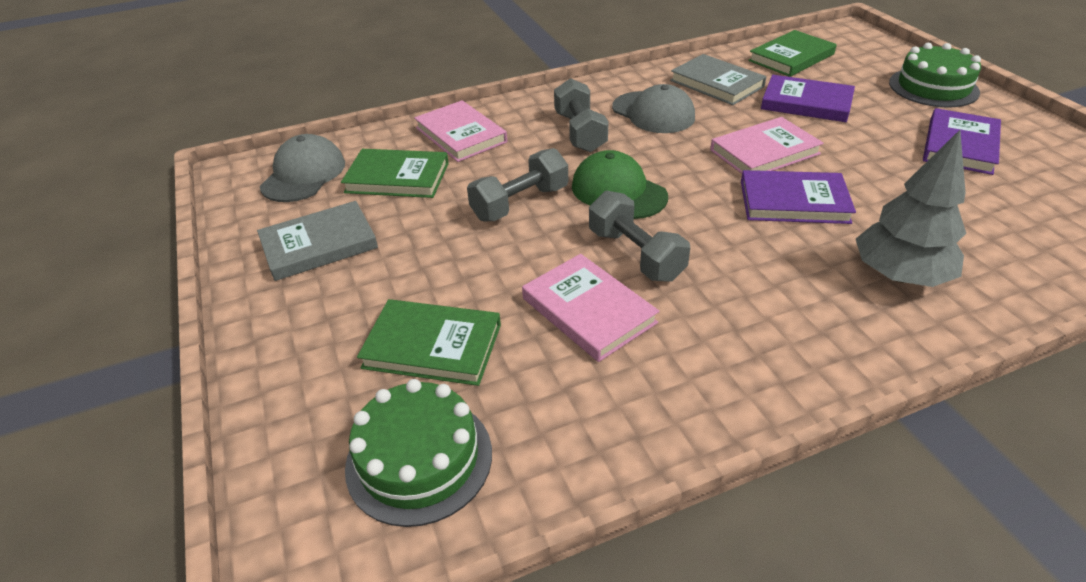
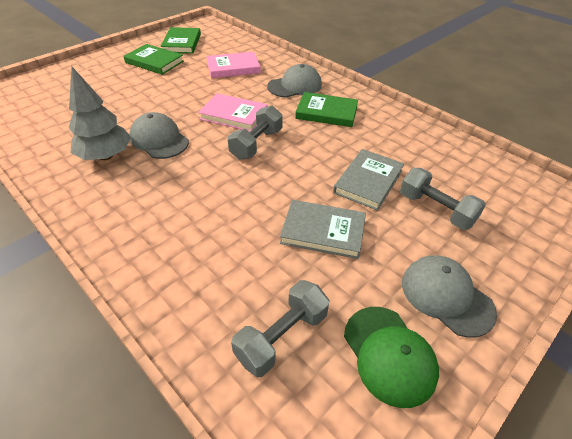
green cake: [345,379,492,527] [889,43,981,108] = 2 -> none = 0
grey cap: [260,134,345,202] [612,84,695,133] = 2 -> [129,112,189,159] [267,64,322,98] [402,256,497,338] = 3
pink book: [414,100,507,162] [522,254,659,362] [710,117,824,174] = 3 -> [198,93,268,131] [206,52,261,78] = 2
purple book: [741,170,856,224] [761,75,855,122] [923,108,1001,175] = 3 -> none = 0

